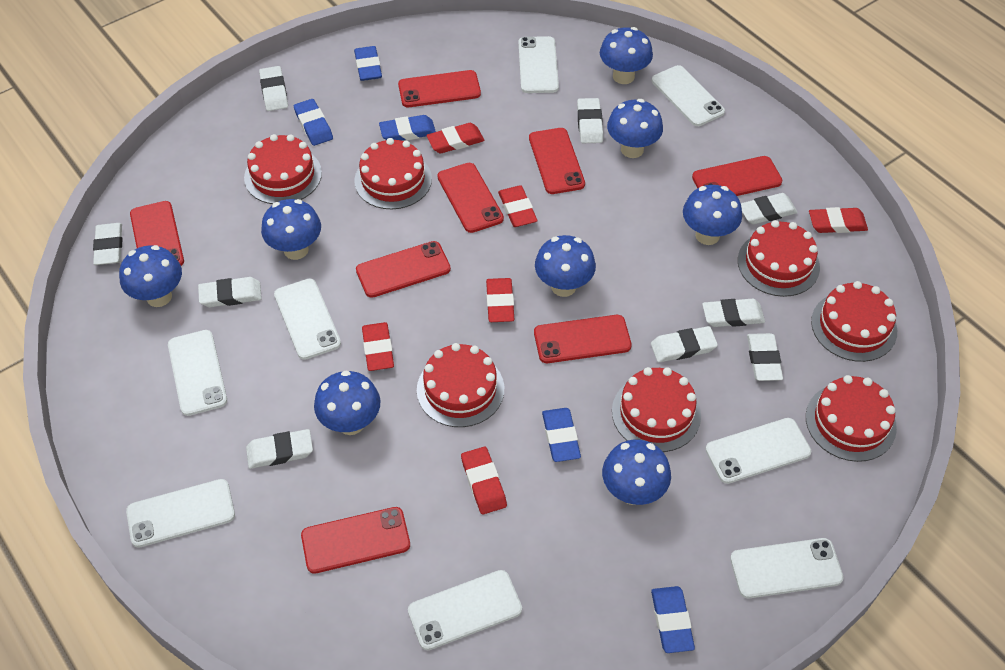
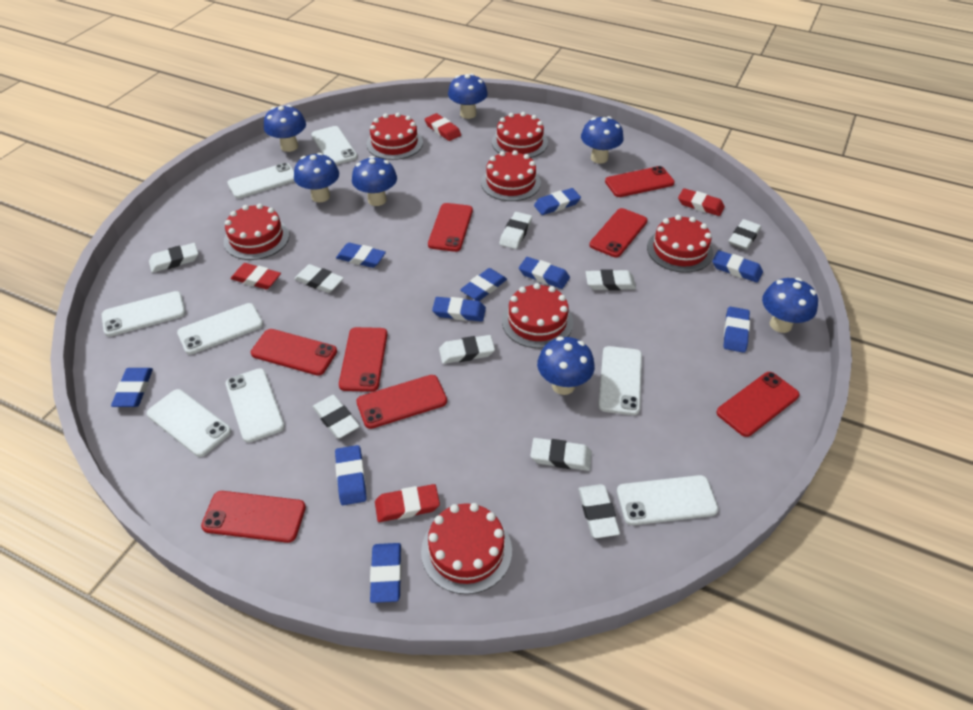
blue eraser: [294,99,333,146] [354,46,382,81] [379,115,436,141] [542,408,581,462] [651,586,695,653] = 5 -> [111,368,153,407] [335,445,367,505] [336,243,386,268] [370,543,401,603] [432,297,486,322] [460,268,507,301] [519,257,570,289] [534,188,581,215] [712,250,763,283] [724,307,750,353] = 10
blue mushroom: [119,245,182,307] [261,199,321,260] [314,371,381,435] [535,235,596,297] [600,27,653,84] [602,439,671,505] [607,99,663,158] [683,185,742,245] = 8 -> [264,105,306,152] [294,153,339,202] [352,156,397,206] [448,73,488,119] [537,337,595,395] [581,116,624,164] [762,278,818,333] = 7
red eraser: [362,322,394,371] [426,123,484,153] [461,447,507,514] [486,278,515,322] [498,185,538,227] [809,207,868,233] = 6 -> [231,263,281,289] [375,484,440,522] [425,113,461,141] [678,188,725,216] = 4

